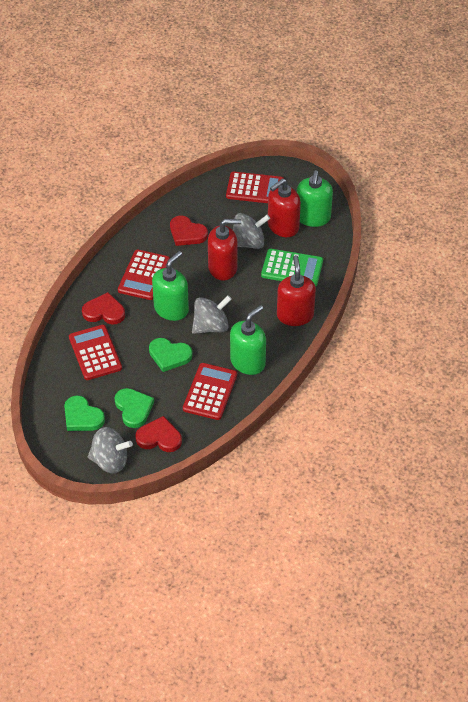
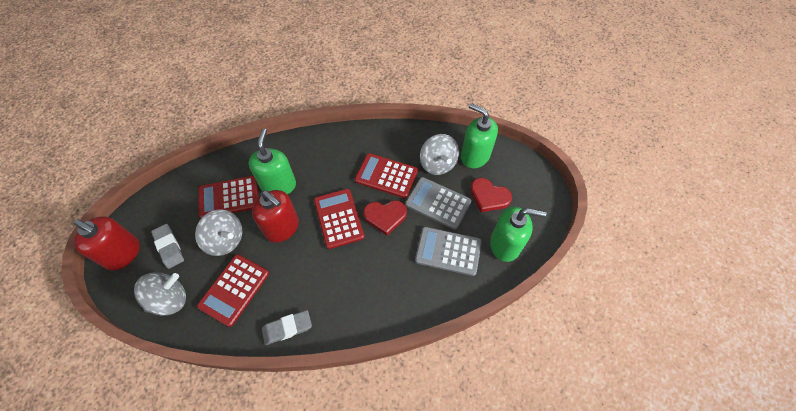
green calculator: [261,249,323,287] = 1 -> none = 0
green heart: [64,395,105,431] [115,388,154,428] [149,338,193,372] = 3 -> none = 0
grey calculator: none = 0 -> [405,177,472,230] [415,227,482,276] = 2
grey eraser: none = 0 -> [151,224,184,269] [262,310,312,345] = 2
red heart: [82,292,125,324] [136,416,182,452] [170,216,208,246] = 3 -> [363,200,407,235] [470,178,512,212] = 2
red soap dispenser: [208,219,241,281] [268,178,301,237] [277,255,316,326] = 3 -> [74,216,140,270] [252,190,299,242] = 2

